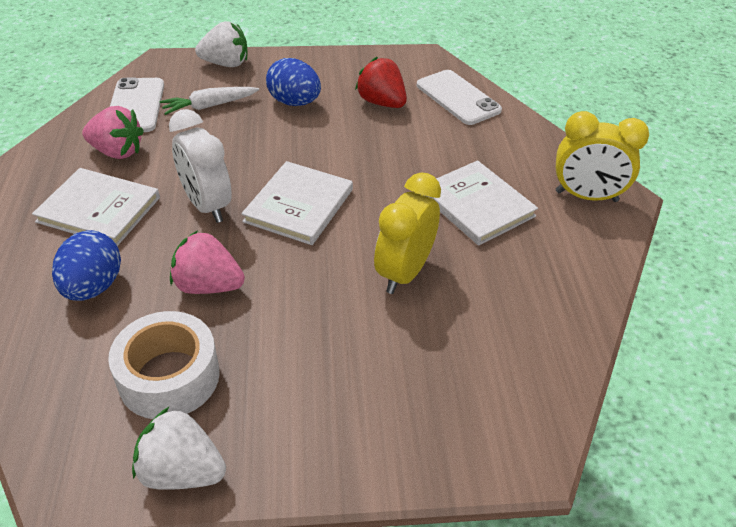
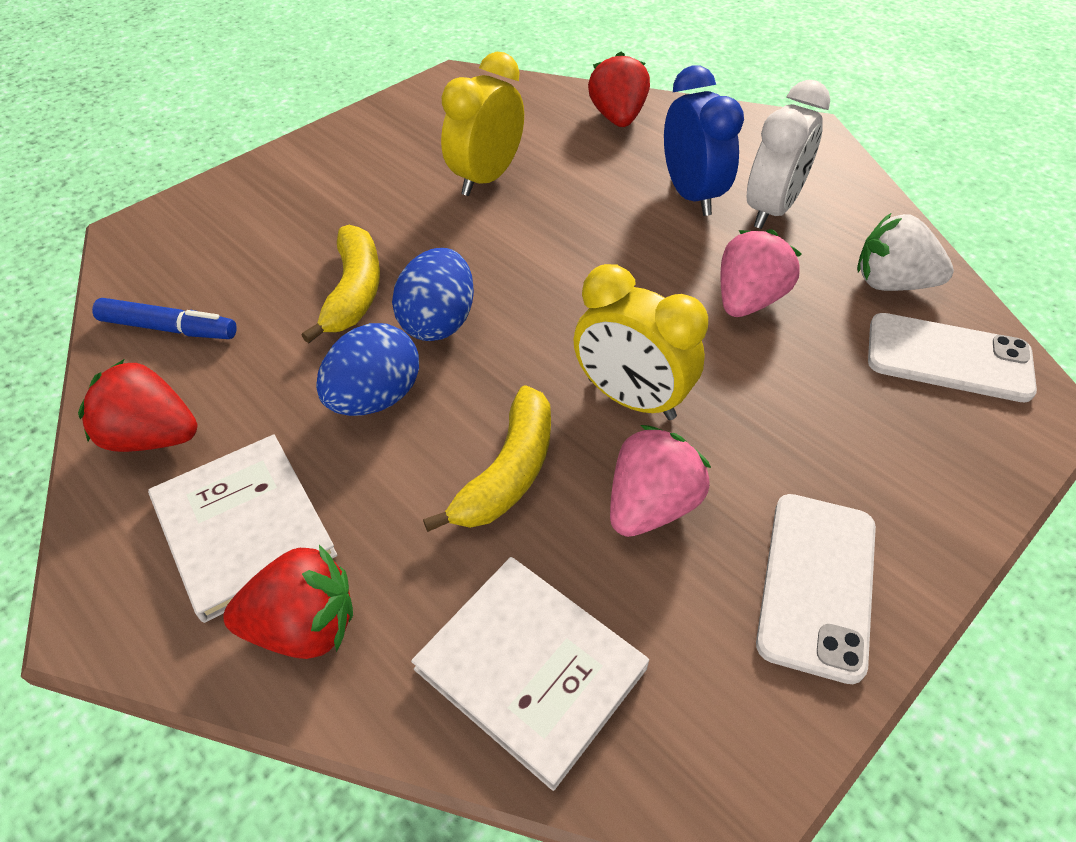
blue clock: none = 0 -> [664,65,744,216] = 1
blue marker: none = 0 -> [92,298,237,339] = 1
red strawberry: [355,57,407,108] = 1 -> [78,359,197,452] [223,545,353,659] [588,52,650,127] = 3
white book: [32,168,160,246] [241,161,353,245] [424,160,538,246] = 3 -> [148,434,337,623] [411,557,649,791] = 2
white carrot: [160,87,259,115] = 1 -> none = 0
white strawberry: [132,406,226,490] [195,21,247,67] = 2 -> [857,213,954,291] = 1
white tape: [108,311,220,419] = 1 -> none = 0
yellow banana: none = 0 -> [301,225,380,343] [423,385,551,532] = 2

